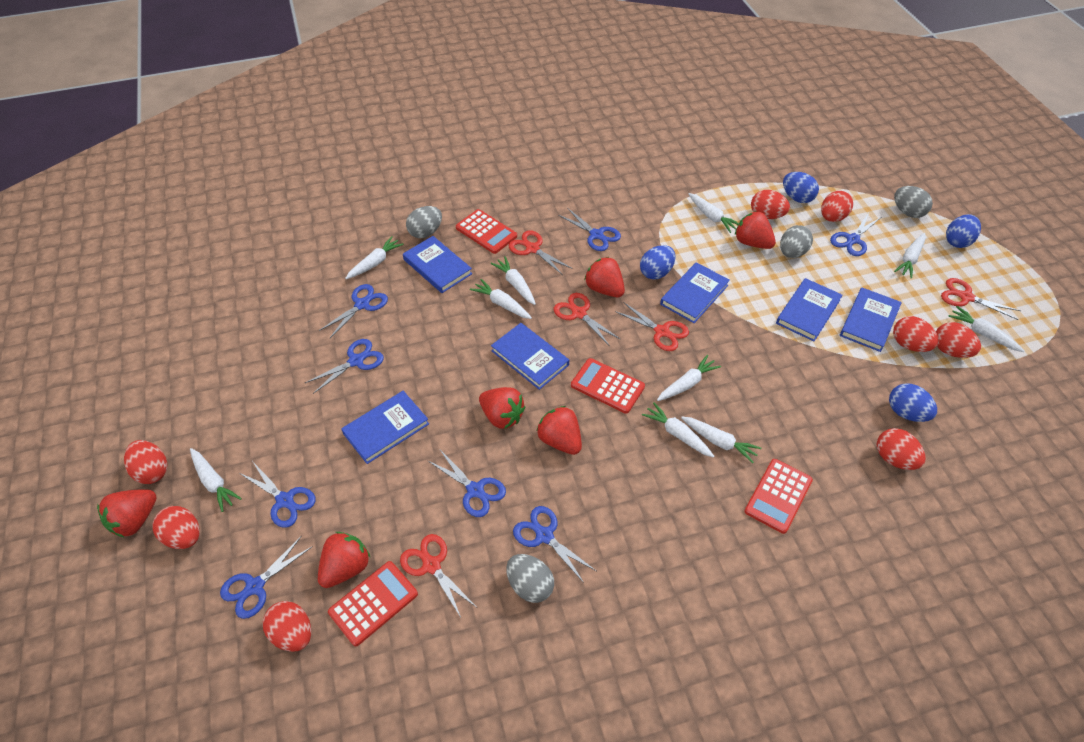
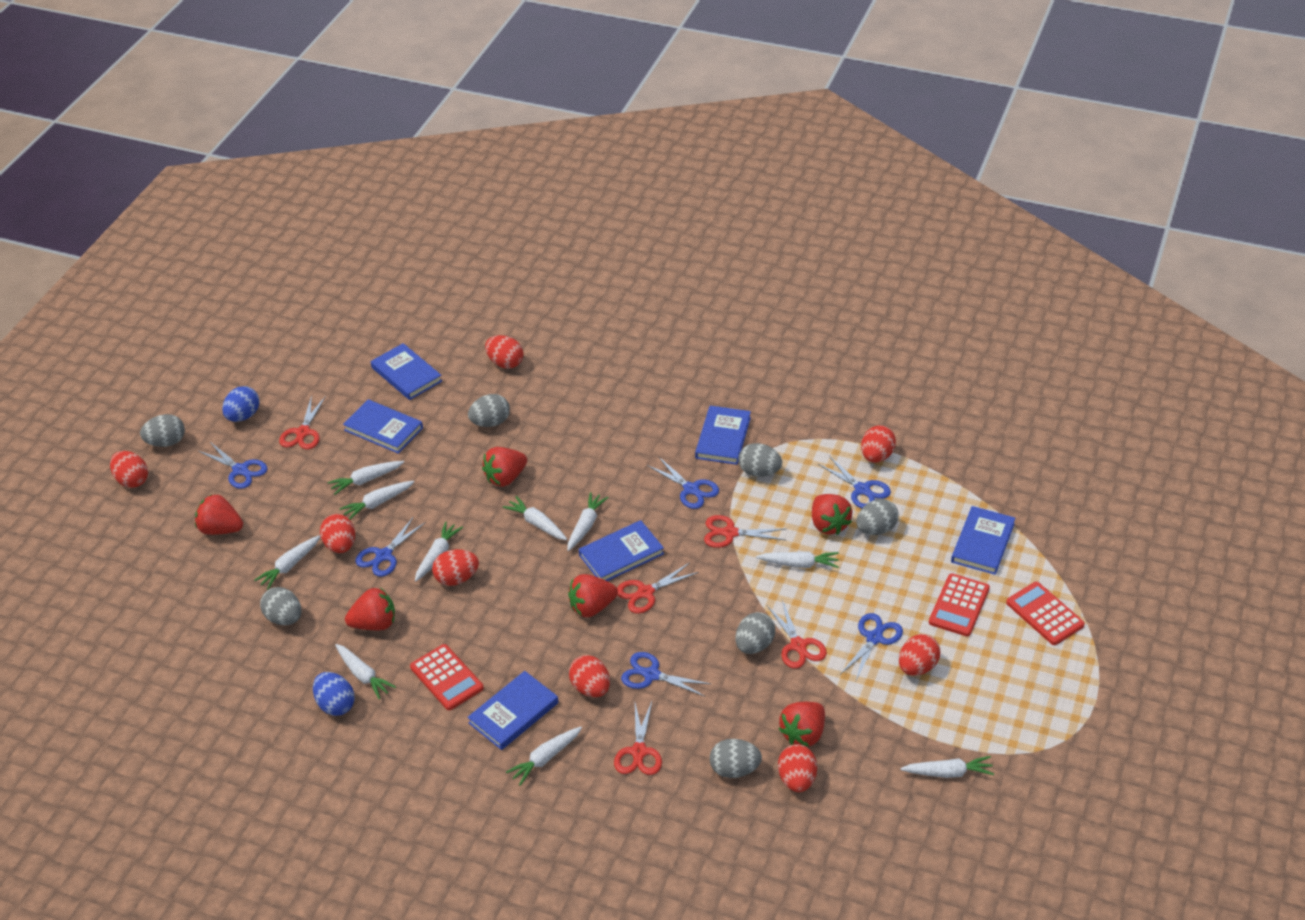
blue egg: [640,245,676,280] [783,172,819,203] [889,383,937,422] [946,214,981,248] = 4 -> [222,386,260,422] [313,672,355,716] = 2
blue scissors: [220,536,313,619] [240,462,316,528] [305,339,384,394] [319,284,388,339] [427,450,506,517] [513,506,596,583] [558,208,621,251] [830,213,881,256] = 8 -> [199,442,267,489] [355,516,426,577] [621,652,711,697] [647,457,719,509] [818,456,891,508] [840,613,903,681] = 6
grey egg: [406,206,442,238] [506,554,554,603] [780,225,813,258] [894,186,933,218] = 4 -> [140,414,185,447] [260,587,302,625] [468,394,510,427] [710,739,762,778] [735,612,775,654] [738,443,782,477] [856,499,899,535] = 7
red calculator: [328,561,418,646] [456,209,517,254] [571,358,645,414] [745,459,813,534] = 4 -> [410,644,484,710] [929,573,990,637] [1006,582,1085,645] = 3

